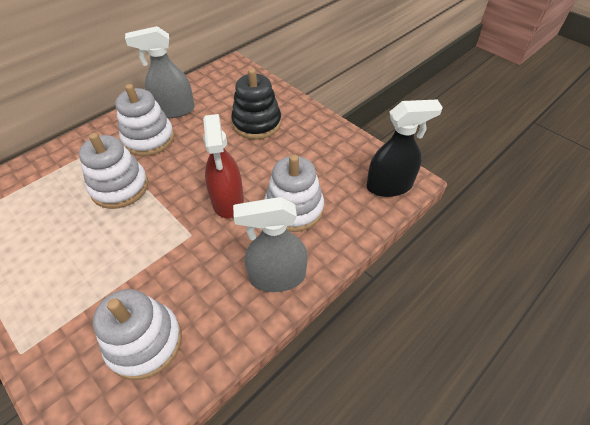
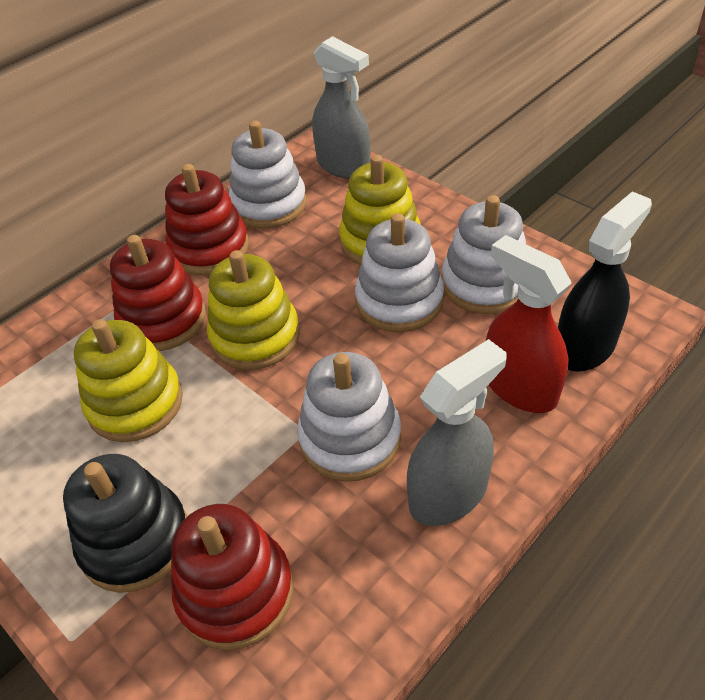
red stacking toy: none = 0 -> [110,235,206,351] [165,164,249,275] [171,504,293,650] = 3
yellow stacking toy: none = 0 -> [74,319,183,442] [207,250,300,370] [339,155,421,265] = 3

